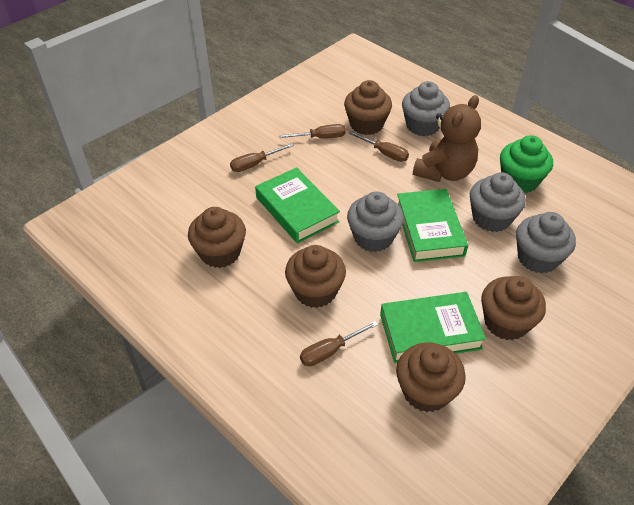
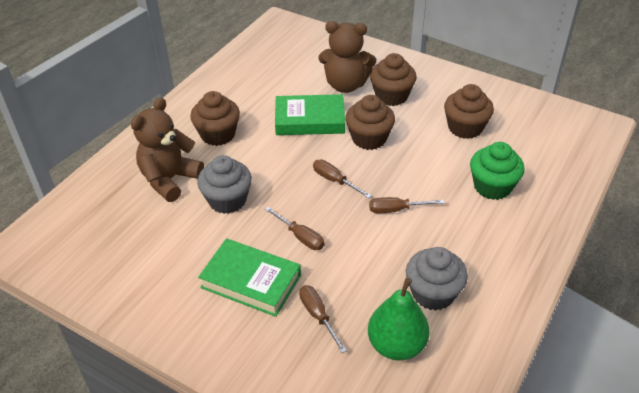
brown cupcake: [188,207,246,268] [285,245,346,308] [344,80,392,135] [396,343,466,412] [481,276,546,340] = 5 -> [190,91,240,146] [345,95,395,150] [370,53,417,106] [444,84,494,139] = 4
brown teddy bear: [413,95,481,182] = 1 -> [131,98,204,202] [318,21,376,93] = 2
green book: [255,167,340,243] [380,292,486,363] [397,189,468,262] = 3 -> [198,238,301,317] [275,94,345,135] = 2
green pear: none = 0 -> [368,277,430,360] = 1
grey cupcake: [347,191,404,252] [402,81,450,136] [470,172,526,232] [516,212,576,273] = 4 -> [197,155,252,214] [406,247,468,311] = 2

